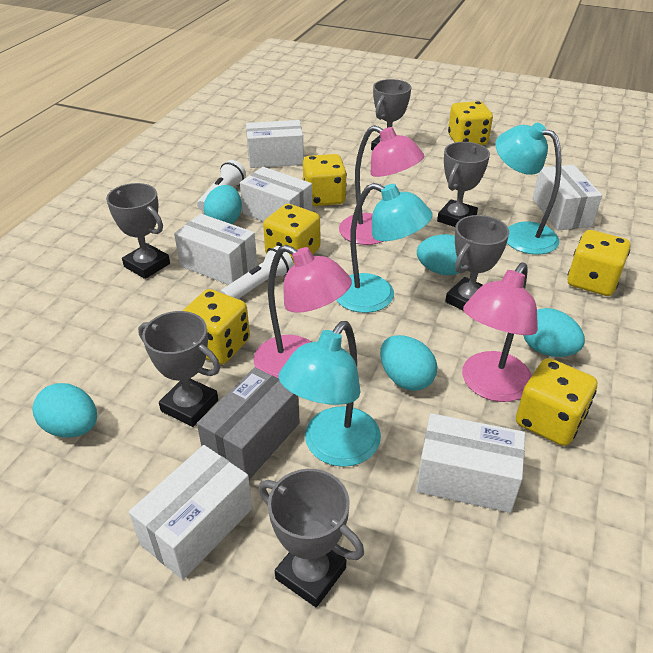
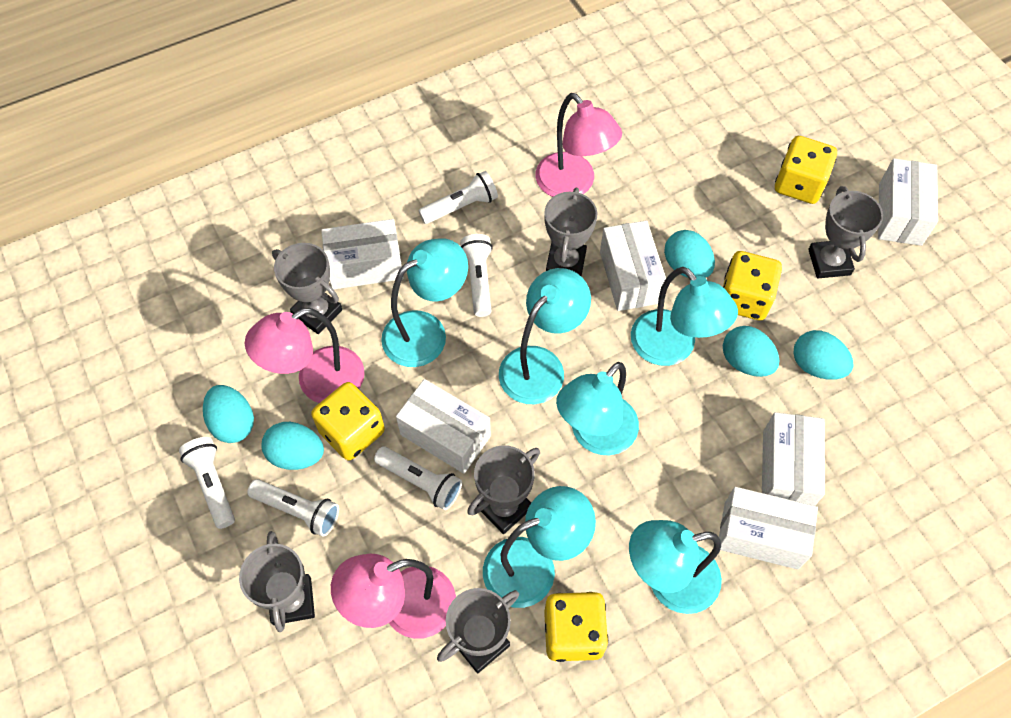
grey box: [197,367,300,480] = 1 -> none = 0
turquoise lamp: [279,321,381,467] [336,183,433,313] [495,123,561,255] = 3 -> [381,238,468,367] [483,486,596,608] [499,268,591,404] [556,362,639,455] [629,520,722,614] [631,267,738,366] = 6
white flashlight: [197,160,246,212] [220,246,294,299] = 2 -> [179,437,235,529] [247,479,339,537] [374,446,462,510] [418,171,498,224] [460,234,493,317] = 5
yellow dice: [183,289,250,365] [263,204,320,265] [303,154,347,206] [448,101,493,145] [516,358,597,446] [567,230,631,296] = 6 -> [311,382,385,461] [544,592,608,662] [723,251,782,320] [775,136,837,204] = 4

